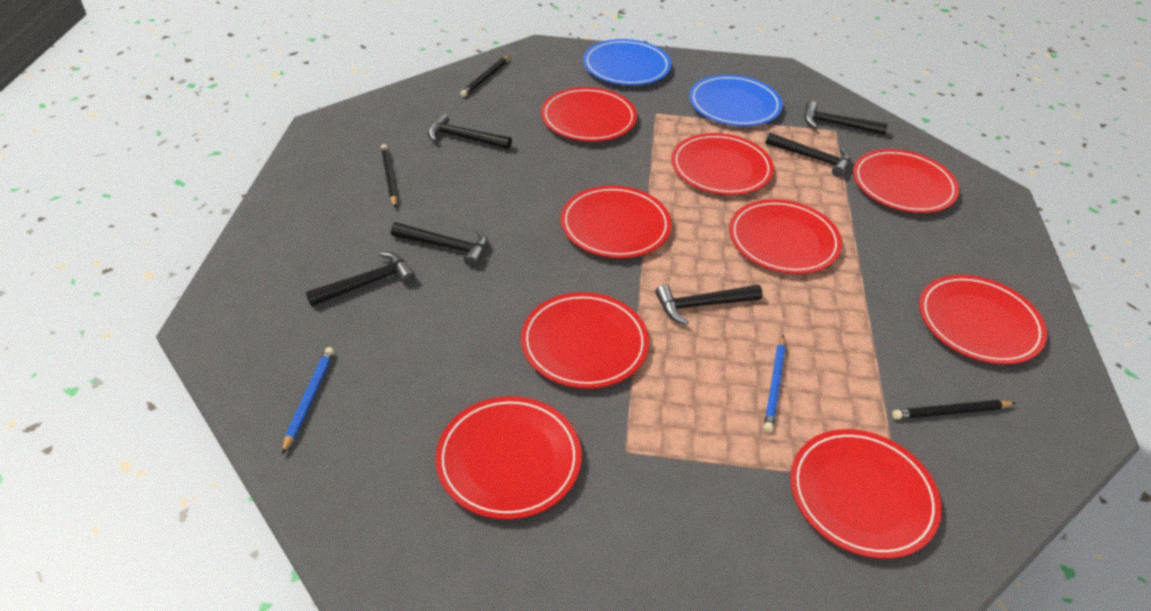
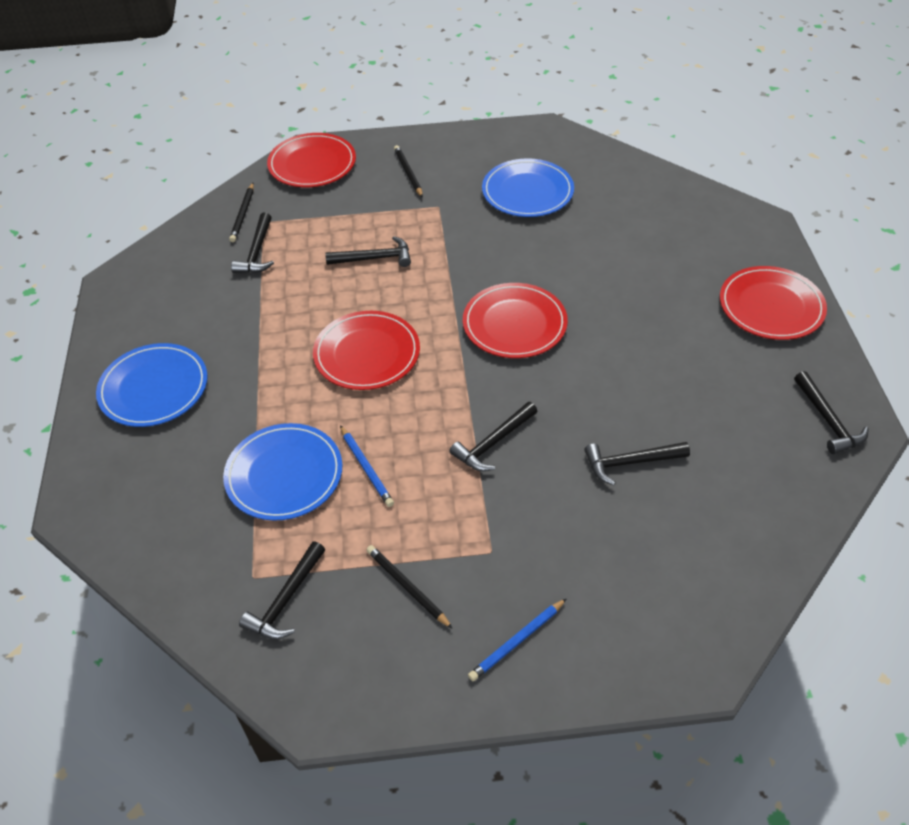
blue plate: [583,39,671,85] [689,75,783,126] = 2 -> [96,343,208,427] [223,423,342,521] [482,158,574,217] = 3
red plate: [435,396,582,519] [521,292,649,389] [541,87,637,142] [560,185,672,258] [671,133,774,195] [729,199,842,274] [790,429,942,559] [853,149,959,213] [919,275,1047,364] = 9 -> [267,133,356,187] [313,311,420,390] [463,283,568,358] [720,266,827,340] = 4

